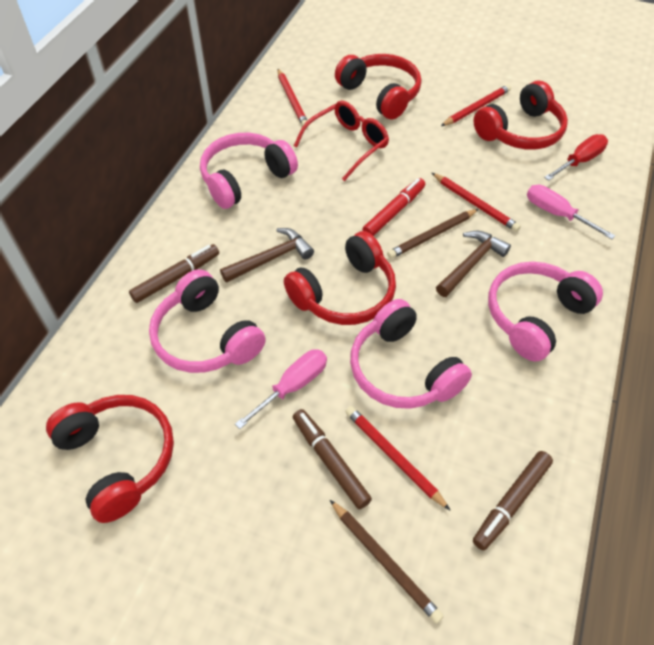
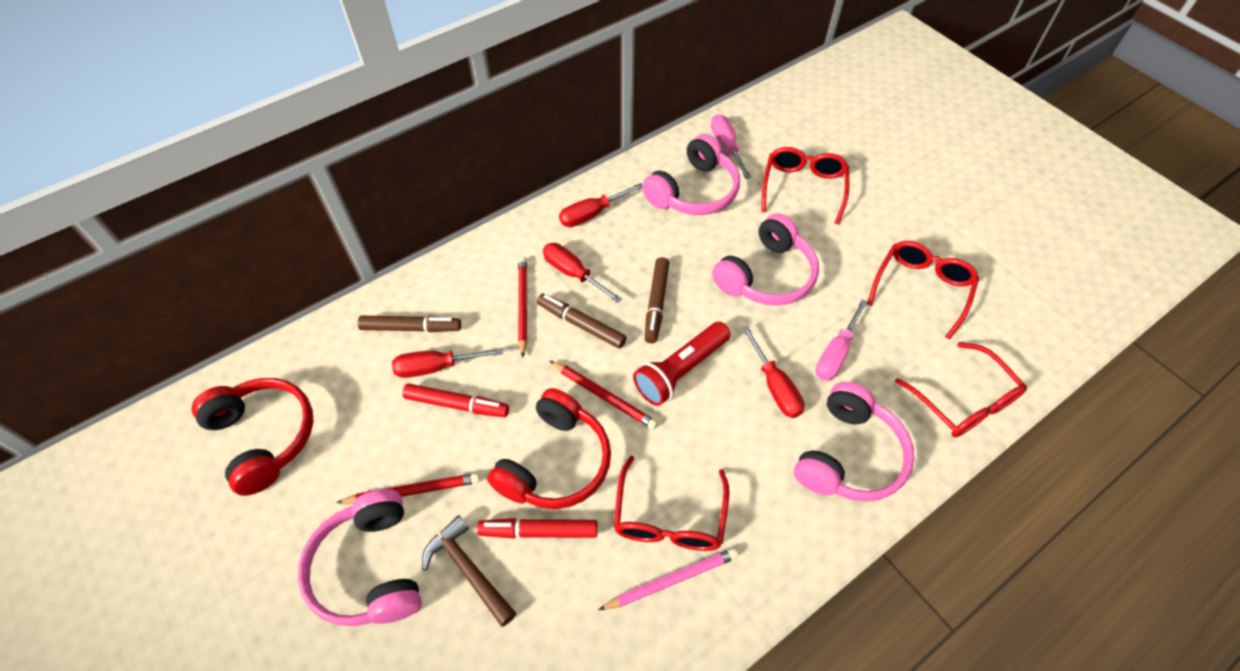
brown hammer: [220,228,314,283] [436,231,511,297] = 2 -> [422,515,516,627] = 1
brown pencil: [330,500,444,624] [387,209,479,259] = 2 -> none = 0
pink pencil: none = 0 -> [599,548,738,610] = 1
red flashlight: none = 0 -> [633,322,731,406] = 1
red glasses: [294,101,389,181] = 1 -> [614,456,729,551] [762,147,849,225] [867,241,979,340] [895,342,1027,437] = 4
red headphones: [46,395,174,523] [284,231,396,325] [335,54,421,120] [474,81,568,150] = 4 -> [192,378,313,496] [487,388,611,509] = 2
red marker: [362,178,425,236] = 1 -> [402,384,509,417] [477,518,598,539] = 2
red pencil: [278,69,309,127] [345,406,450,510] [432,173,521,232] [441,84,511,126] = 4 -> [336,473,480,504] [518,257,527,358] [550,361,658,430] = 3
red screwdriver: [544,134,608,181] = 1 -> [392,348,503,378] [543,243,622,303] [559,183,642,227] [742,326,805,418] = 4

